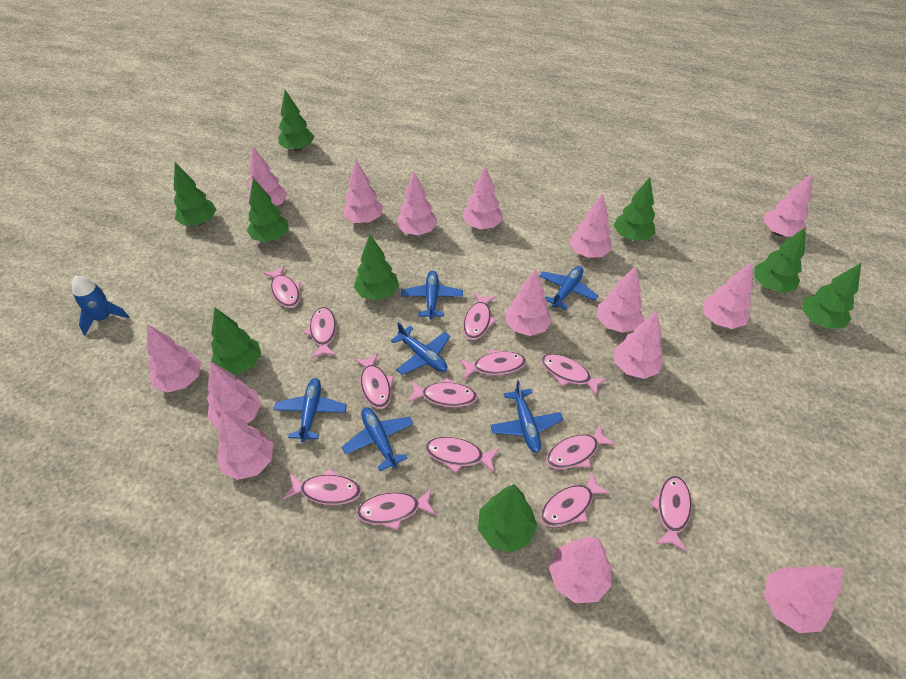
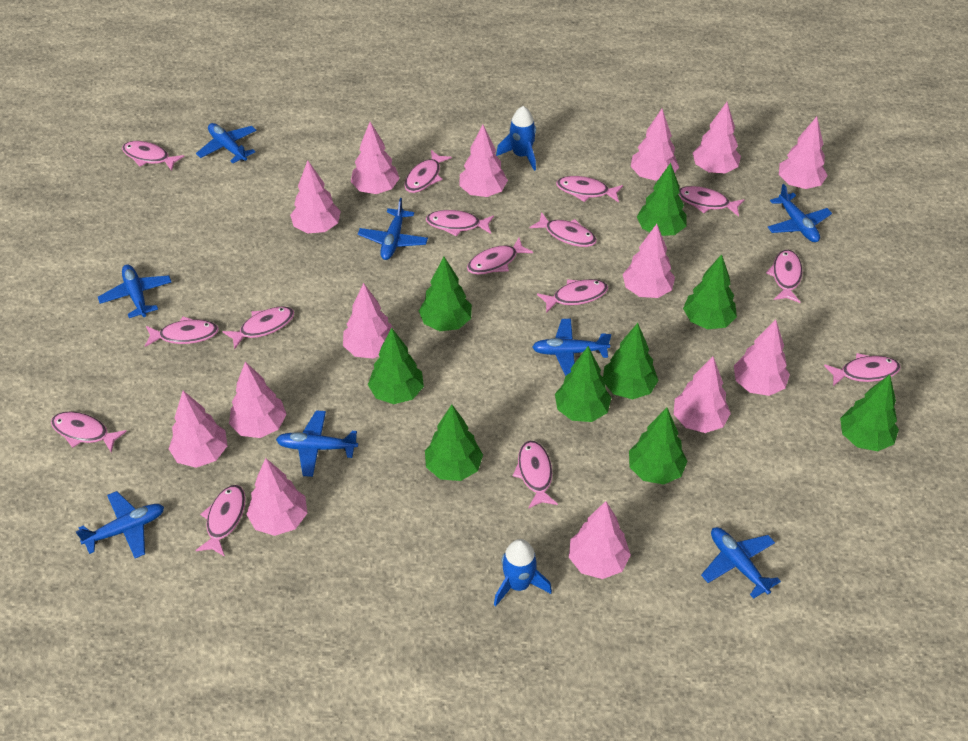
blue plane: [274,378,347,442] [342,407,414,471] [391,322,450,375] [401,270,463,319] [490,380,563,453] [539,266,598,310] = 6 -> [76,491,164,558] [98,264,171,318] [196,123,256,163] [276,410,358,477] [358,198,428,260] [532,319,611,376] [701,527,781,599] [768,184,832,242] = 8
blue rocket: [72,276,129,335] = 1 -> [494,539,552,607] [496,106,536,171] = 2
pink fish: [264,265,301,308] [283,469,362,505] [304,307,336,358] [354,353,394,409] [356,488,436,530] [408,378,478,407] [425,437,499,473] [459,349,526,379] [463,292,497,340] [540,472,610,527] [541,354,607,396] [546,424,615,469] [650,476,691,552] = 13 -> [51,412,127,453] [122,141,185,171] [145,317,219,347] [195,485,246,557] [222,306,294,350] [405,150,452,193] [426,210,494,236] [467,238,533,275] [513,441,558,509] [530,212,597,247] [537,279,608,313] [556,176,623,203] [679,186,745,217] [766,250,803,303] [824,353,901,386] = 15
pink tree: [146,324,201,393] [207,362,261,429] [217,411,273,480] [248,147,288,206] [343,160,383,223] [397,172,438,235] [462,166,503,229] [505,269,552,336] [549,537,612,604] [569,193,612,258] [597,266,644,333] [614,311,664,379] [703,262,753,329] [764,174,812,237] [764,565,844,633] = 15 -> [169,391,227,468] [229,361,287,438] [246,458,307,536] [290,160,341,233] [343,283,394,359] [351,122,400,194] [459,125,508,197] [569,501,631,579] [623,224,675,298] [631,109,679,181] [674,357,731,433] [693,102,741,173] [734,320,790,396] [779,117,828,189] = 14

